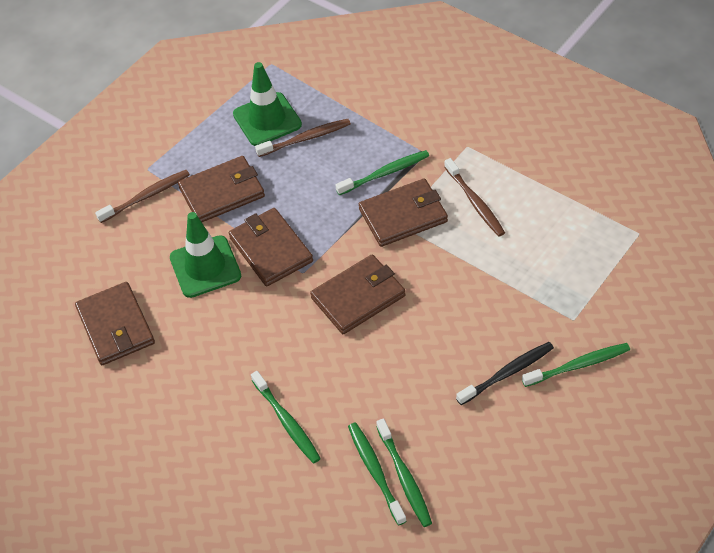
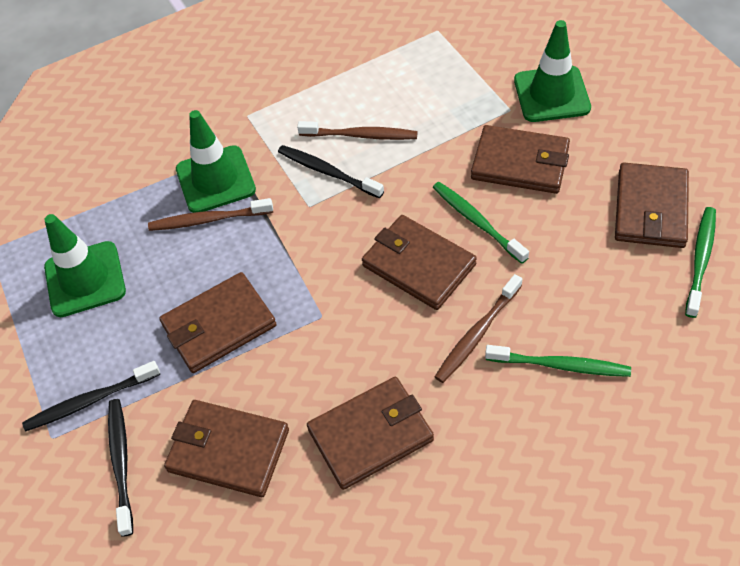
black toothbrush: [456,342,554,405] = 1 -> [22,361,160,431] [108,399,133,537] [278,145,384,199] = 3
brown wallet: [75,282,155,365] [178,156,265,222] [229,208,313,287] [310,254,405,334] [359,178,448,247] = 5 -> [159,272,276,373] [164,400,289,497] [307,377,434,490] [362,215,477,310] [471,125,570,194] [615,162,689,248] = 6
green toothbrush: [251,371,321,463] [335,150,429,195] [348,422,407,525] [376,418,432,527] [522,343,630,387] = 5 -> [433,182,529,264] [485,345,631,377] [685,207,716,318] = 3
green traffic cone: [170,212,241,298] [233,62,302,146] = 2 -> [44,214,126,317] [176,110,256,213] [514,20,591,122] = 3

